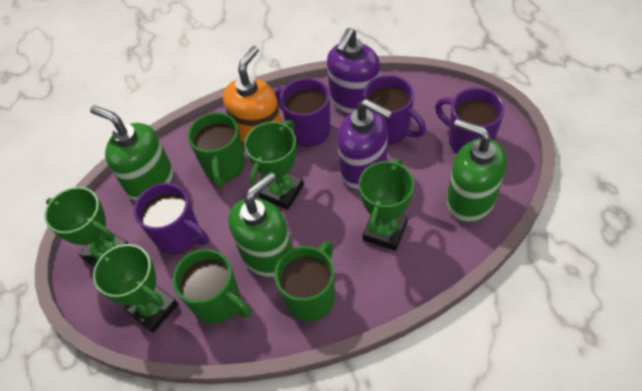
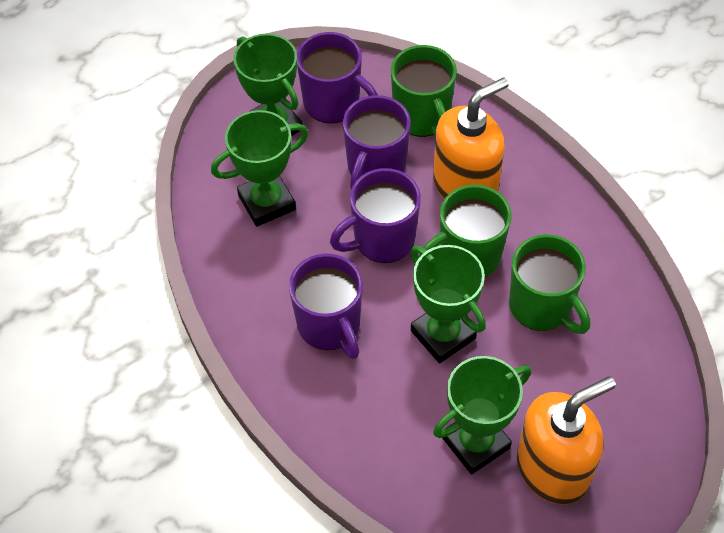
green soap dispenser: [90,105,173,201] [228,172,293,277] [447,119,507,222] = 3 -> none = 0
orange soap dispenser: [223,46,282,148] = 1 -> [433,77,509,199] [517,376,616,505] = 2
purple soap dispenser: [327,28,380,115] [337,99,393,190] = 2 -> none = 0

